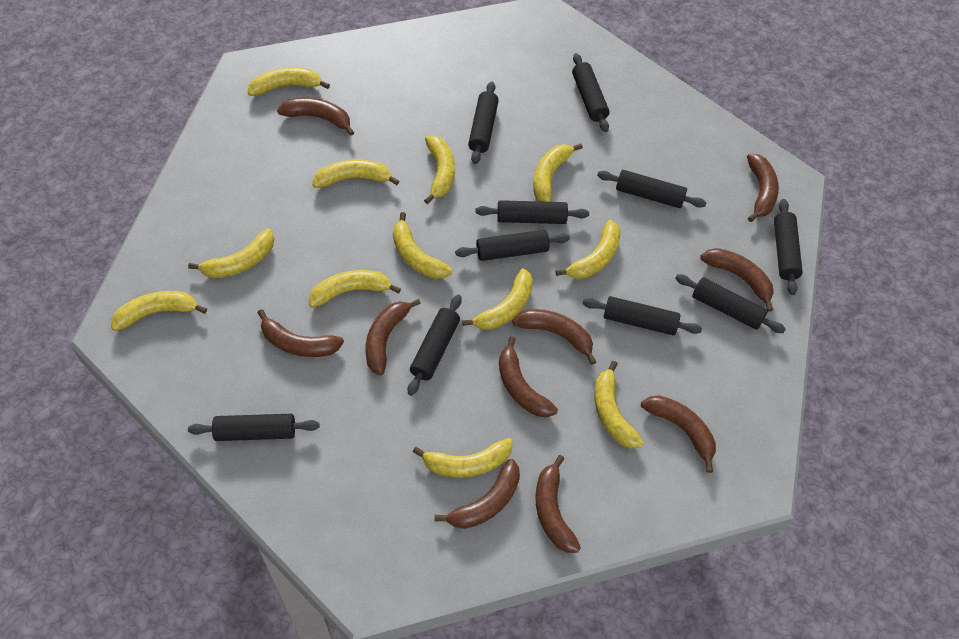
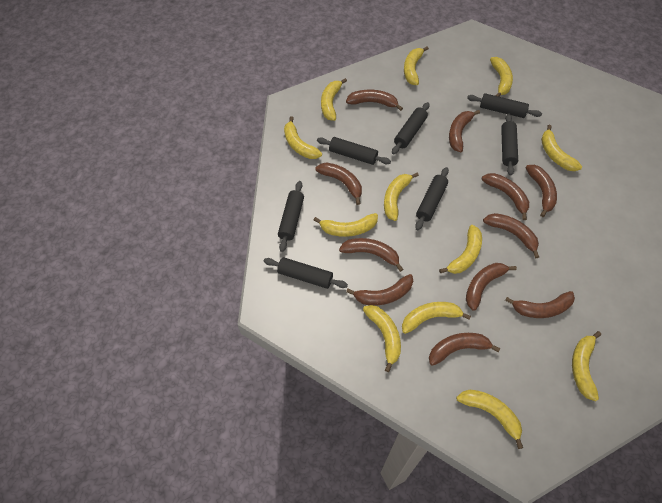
black rolling pin: [188,414,319,441] [408,295,462,396] [455,230,570,261] [468,81,499,164] [476,200,589,224] [572,53,609,132] [583,296,702,336] [597,170,707,208] [675,274,786,333] [774,199,803,295] = 10 -> [264,257,348,289] [278,181,304,252] [317,137,391,165] [392,102,430,155] [415,167,449,230] [467,93,542,118] [501,114,518,176] = 7
brown banana: [257,309,344,357] [277,98,354,136] [366,299,421,375] [435,459,520,529] [499,337,558,417] [512,309,596,365] [535,455,581,553] [641,395,716,473] [700,248,774,312] [747,154,779,222] = 10 -> [315,162,362,205] [339,238,404,272] [346,90,403,111] [346,274,413,306] [429,333,500,366] [449,110,480,152] [466,263,517,311] [482,173,529,220] [483,213,539,259] [505,291,575,318] [526,165,557,217] = 11

